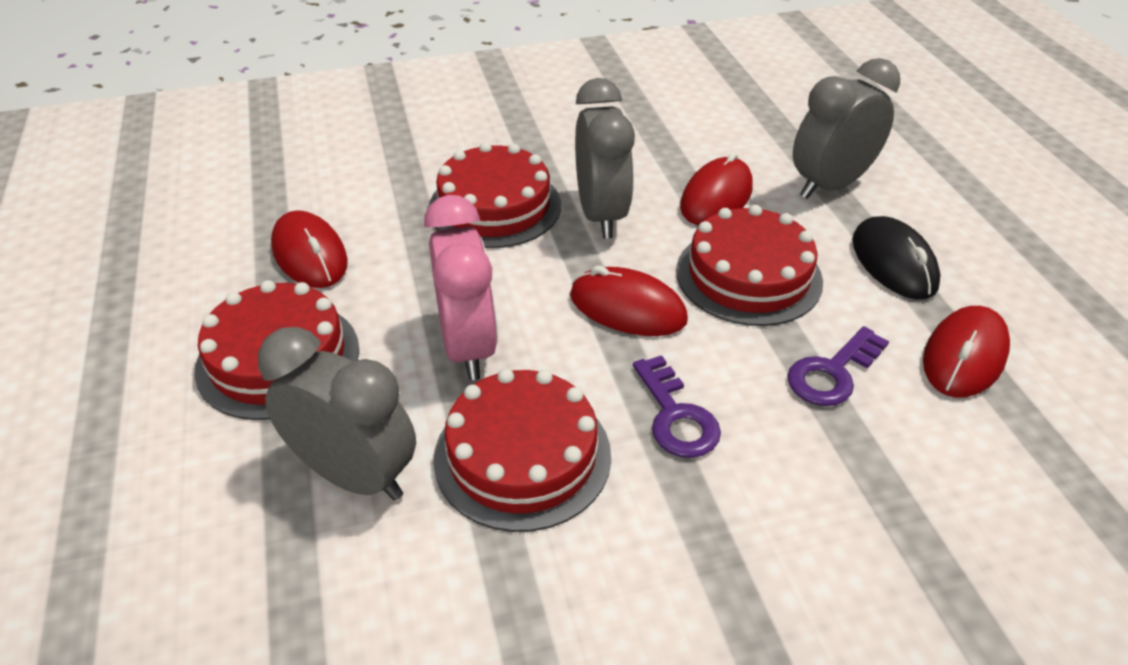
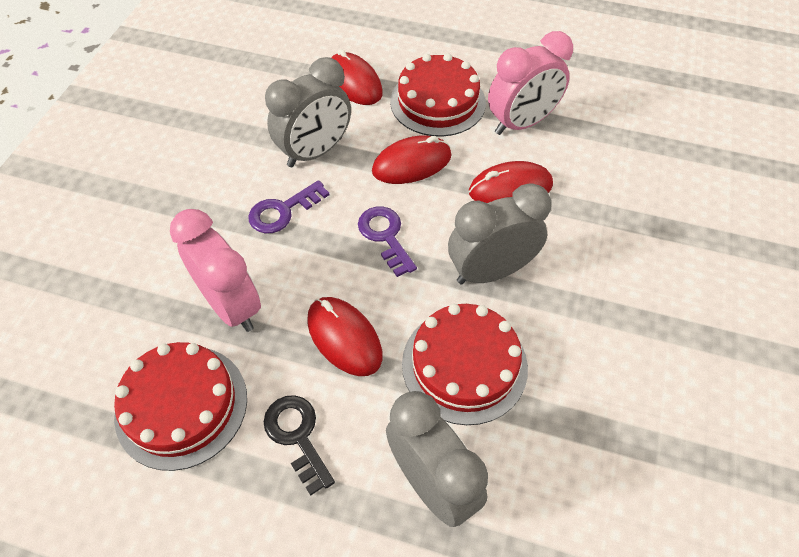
black key: none = 0 -> [263,395,335,496] = 1
black mouse: [852,216,940,299] = 1 -> none = 0
pink clock: [424,195,498,380] = 1 -> [170,209,261,332] [488,31,573,135] = 2
red cake: [194,280,359,420] [428,142,561,248] [433,369,611,532] [676,205,823,326] = 4 -> [114,342,247,471] [390,53,486,137] [402,304,528,425] = 3

